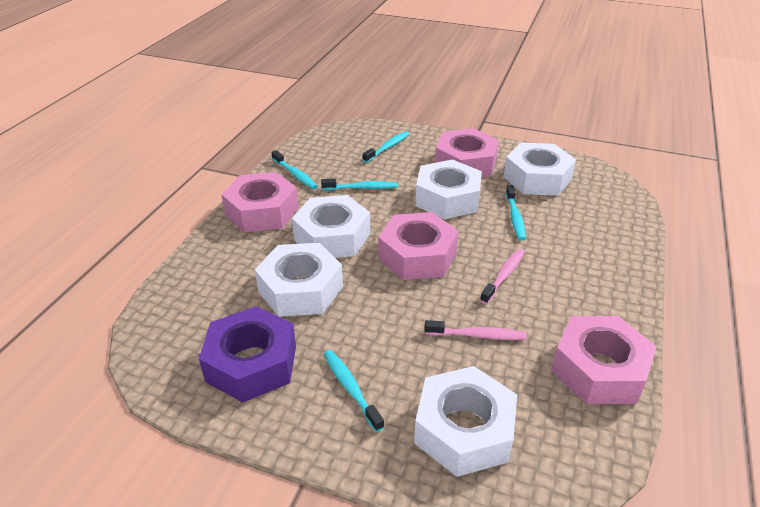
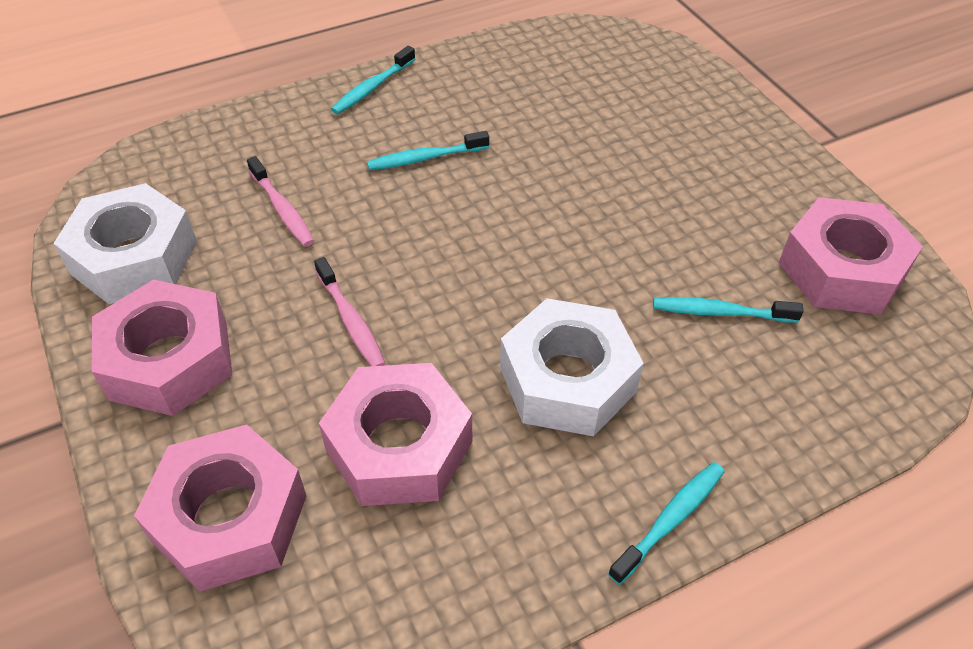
purple nut: [199,306,296,402] = 1 -> none = 0
turquoise toothbrush: [271,150,318,189] [321,179,398,190] [324,350,384,432] [363,131,409,163] [506,185,526,240] = 5 -> [331,46,415,114] [367,131,489,170] [608,462,725,585] [653,297,803,323] = 4
white nut: [255,243,343,317] [292,195,370,258] [414,366,517,477] [415,159,482,219] [503,143,576,196] = 5 -> [53,183,197,304] [500,298,644,436] = 2

